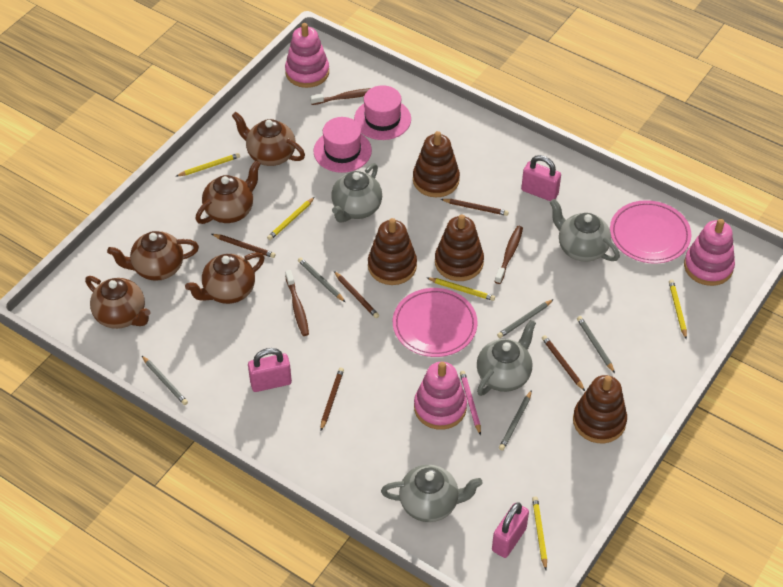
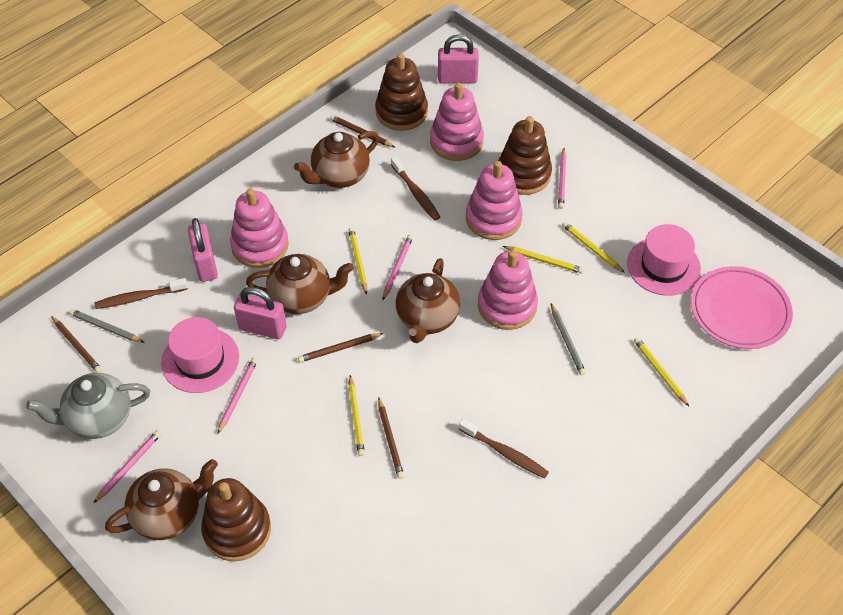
brown pencil: [212,234,276,258] [320,367,344,431] [334,271,379,318] [441,199,509,216] [542,335,585,391] = 5 -> [51,316,102,373] [298,333,384,362] [330,115,395,147] [378,397,404,479] = 4
brown stacking toy: [368,218,417,285] [413,131,460,197] [435,214,484,281] [573,375,627,443] = 4 -> [201,478,271,561] [375,53,428,131] [498,116,552,195] = 3
brown teapot: [85,276,151,329] [107,231,199,281] [185,252,265,304] [195,161,261,224] [232,112,305,166] = 5 -> [105,459,218,540] [246,254,354,314] [294,131,379,188] [396,258,460,343] = 4
grey pencil: [142,356,188,405] [298,257,345,302] [497,299,554,338] [499,390,532,450] [577,316,615,373] = 5 -> [69,309,145,343] [551,304,586,375] = 2
grey teapot: [331,163,382,223] [381,465,483,522] [477,320,536,396] [549,199,620,262] = 4 -> [26,373,150,439] = 1
pink pencil: [460,371,481,435] = 1 -> [94,430,161,503] [217,358,258,434] [382,235,413,301] [558,148,566,209] = 4
pink plate: [393,288,478,357] [610,200,691,264] = 2 -> [691,266,793,349] = 1
pink stacking toy: [285,23,329,88] [414,362,467,430] [684,219,735,286] = 3 -> [230,188,289,268] [430,83,484,161] [466,161,523,240] [478,250,538,330] = 4

